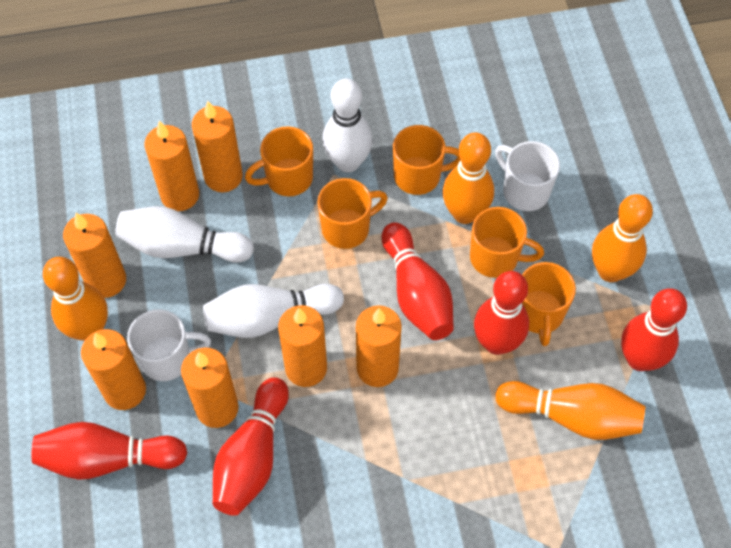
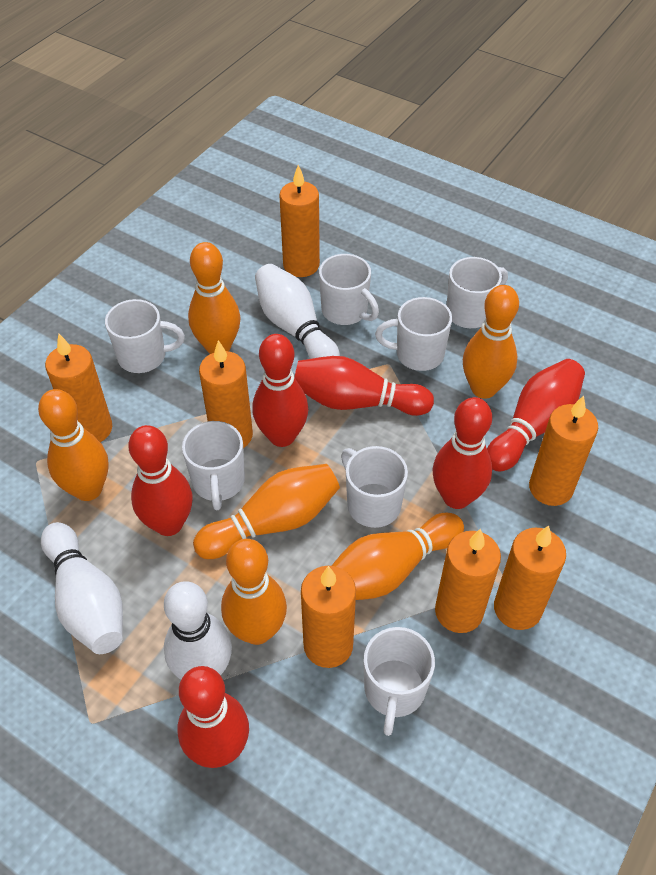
orange bowling pin: [43,257,108,341] [443,133,494,224] [495,381,646,440] [592,194,653,282] = 4 -> [38,389,109,501] [188,242,241,354] [193,464,340,559] [221,539,287,645] [332,513,464,600] [463,285,519,399] = 6
orange mug: [245,126,313,196] [317,178,388,249] [393,125,461,195] [470,207,544,278] [522,262,576,346] = 5 -> none = 0
red bowling pin: [32,422,187,480] [213,377,289,516] [381,222,454,340] [474,271,529,355] [621,288,687,371] = 5 -> [128,425,193,536] [178,666,249,768] [252,334,308,447] [294,356,434,416] [433,397,492,509] [487,359,585,472] = 6
white mug: [127,309,211,381] [495,141,560,211] = 2 -> [105,299,185,373] [182,421,245,510] [319,254,379,325] [341,446,408,528] [364,627,435,736] [375,297,452,371] [447,257,508,328] = 7

